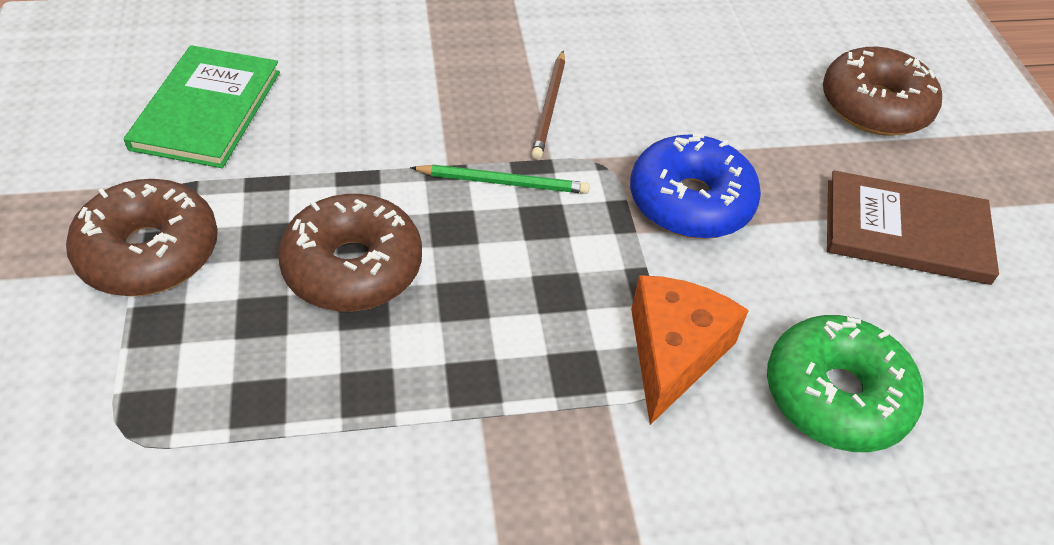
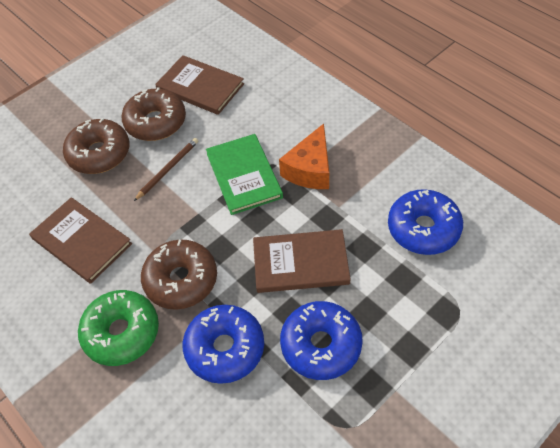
blue donut: [630,133,761,239] = 1 -> [183,305,264,384] [280,301,363,380] [388,189,463,255] = 3
brown book: [827,170,999,285] = 1 -> [29,197,132,284] [155,55,244,115] [253,229,351,293] = 3
green pencil: [410,165,590,194] = 1 -> none = 0

